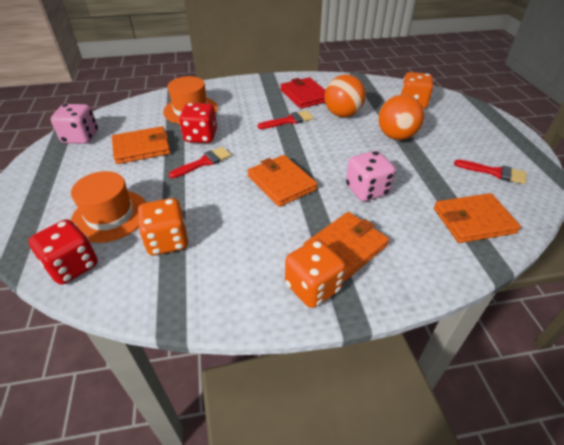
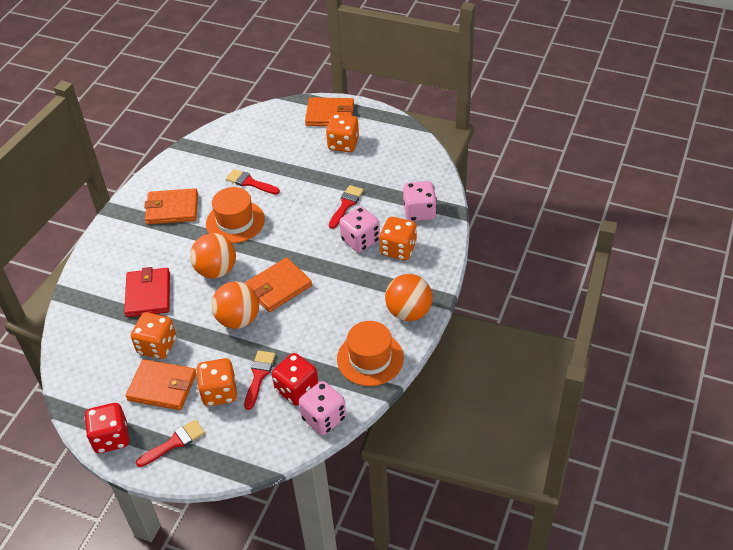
orange ball: [324,75,366,117] [378,95,424,140] = 2 -> [190,233,236,278] [211,282,259,329] [385,274,433,321] = 3
orange dice: [138,198,189,255] [285,239,346,308] [400,72,433,109] = 3 -> [131,313,176,359] [196,358,237,406] [326,114,359,152] [379,217,417,260] = 4
pink dice: [51,104,98,144] [346,151,395,201] = 2 -> [299,381,346,435] [339,207,380,252] [403,181,437,221] = 3
red brush: [169,147,231,178] [257,110,314,129] [454,160,526,184] = 3 -> [136,419,205,467] [226,169,280,195] [244,351,276,410] [329,185,364,229] = 4

